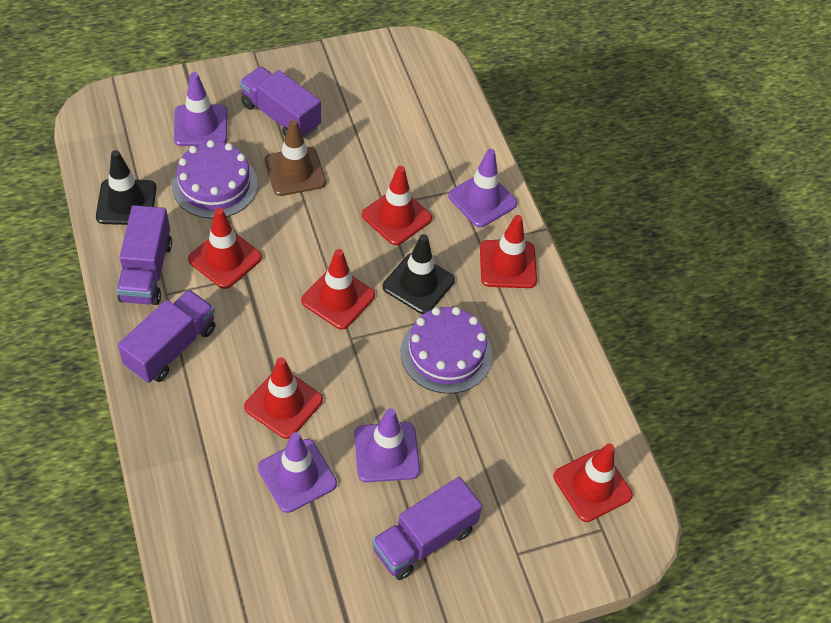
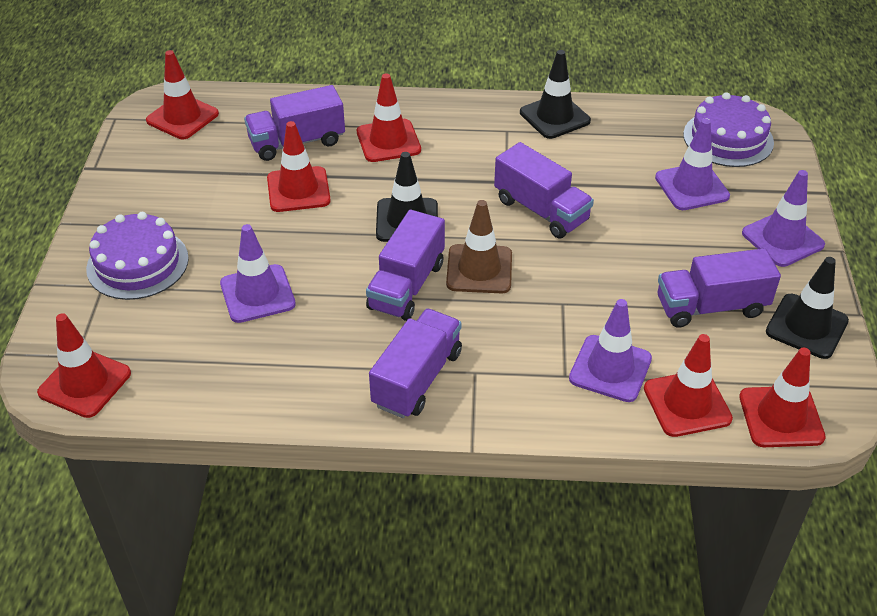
black traffic cone: [96,150,157,225] [383,234,455,314] = 2 -> [376,152,438,242] [520,50,591,139] [766,257,849,359] = 3
purple truck: [117,205,172,305] [118,290,216,383] [240,66,321,139] [372,477,482,580] = 4 -> [244,85,345,161] [366,210,445,321] [369,309,462,418] [494,142,594,238] [658,248,781,328] = 5

